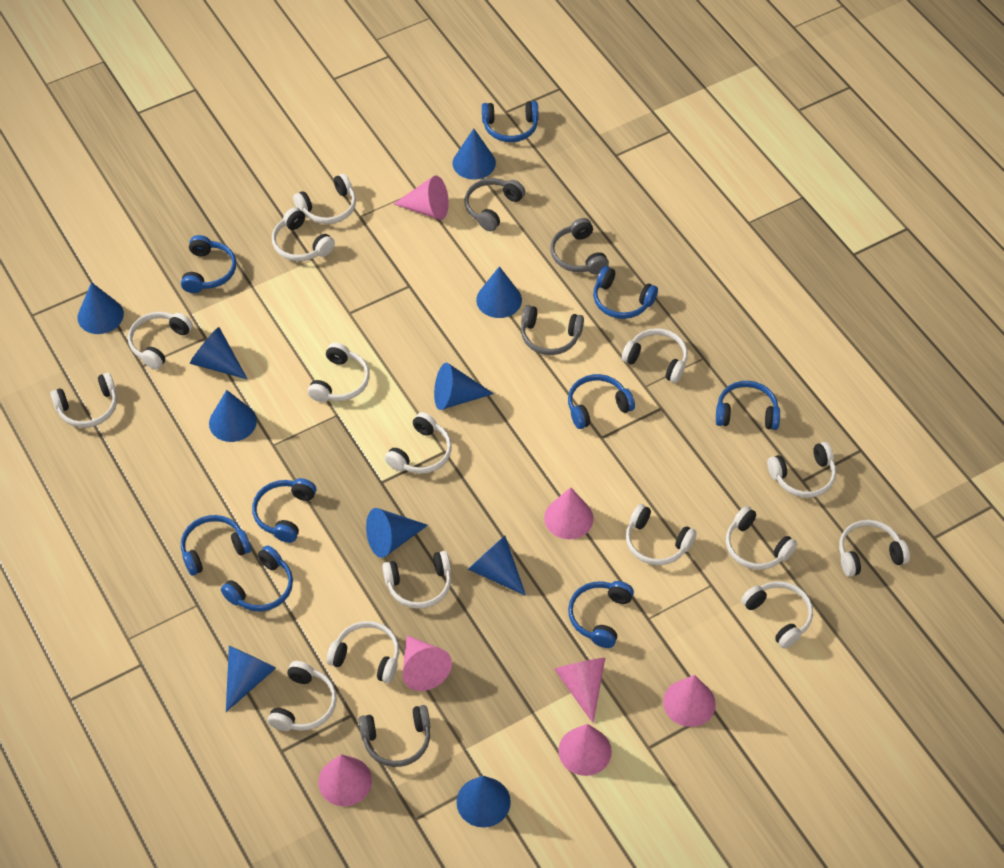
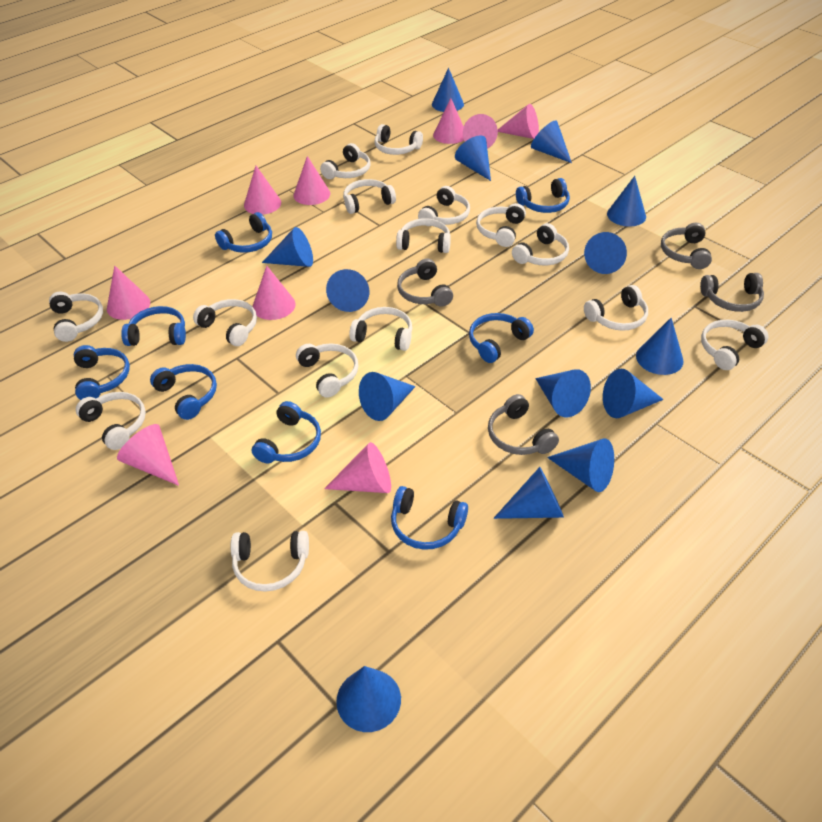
blue cone: [78,282,124,334] [190,327,247,379] [209,390,257,442] [226,646,276,712] [366,508,428,558] [434,363,494,410] [453,128,496,179] [457,776,511,828] [468,536,526,596] [476,266,522,318] = 10 -> [262,227,313,267] [326,269,369,312] [336,666,401,732] [359,372,416,421] [432,68,464,112] [455,136,491,181] [493,467,564,519] [531,121,572,163] [535,369,591,417] [547,438,614,492] [584,232,627,274] [603,369,664,418] [607,176,646,227] [636,318,684,375] = 14
blue headphones: [181,235,236,293] [181,515,251,576] [221,545,293,611] [252,478,316,543] [482,101,539,142] [568,374,635,429] [568,581,634,648] [593,266,658,319] [716,381,780,430] = 9 -> [74,345,130,400] [121,306,186,346] [150,364,217,420] [215,212,272,253] [252,401,321,463] [391,486,468,550] [469,313,534,363] [516,178,570,213] = 8
pink cone: [318,754,372,806] [393,175,449,220] [403,635,452,691] [544,487,594,539] [554,658,605,723] [558,724,612,776] [663,675,716,727] = 7 -> [107,265,150,320] [117,424,179,486] [244,166,281,215] [253,266,296,320] [293,156,330,205] [324,442,391,493] [433,98,464,144] [463,114,498,149] [498,104,539,139] = 9

